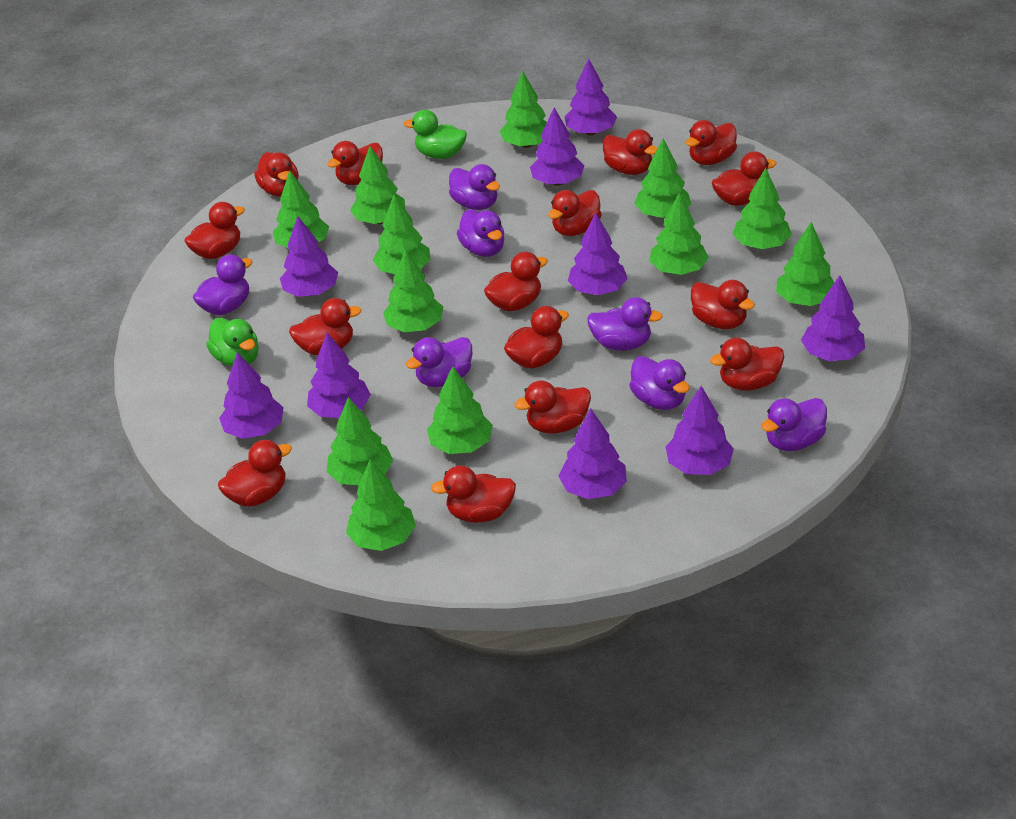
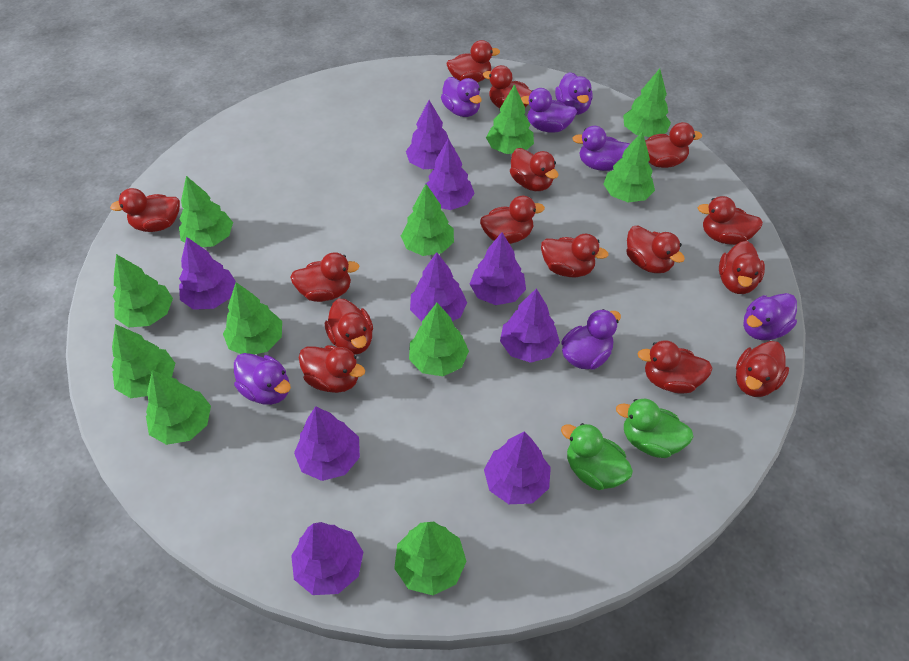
green tree: [273,170,329,248] [327,397,393,485] [346,459,416,551] [350,146,406,224] [373,195,430,274] [383,249,443,332] [427,366,493,454] [500,71,547,148] [634,139,691,218] [649,193,709,275] [733,168,792,249] [776,222,834,306] = 12 -> [112,324,175,398] [113,254,173,328] [146,370,211,445] [179,176,233,247] [223,282,282,355] [394,522,467,595] [401,184,454,256] [409,303,469,376] [486,84,534,154] [603,131,655,202] [623,69,671,137] = 11

